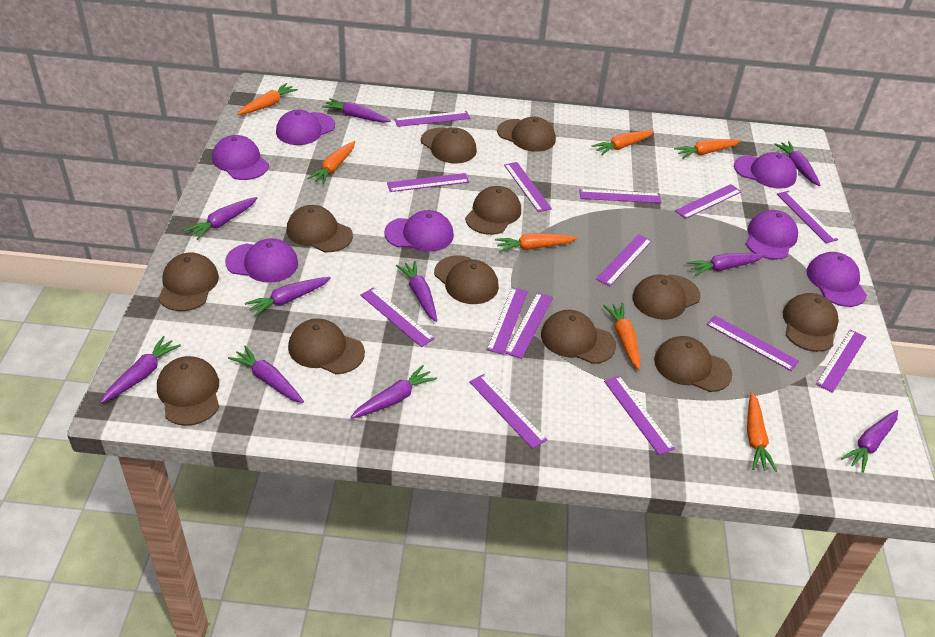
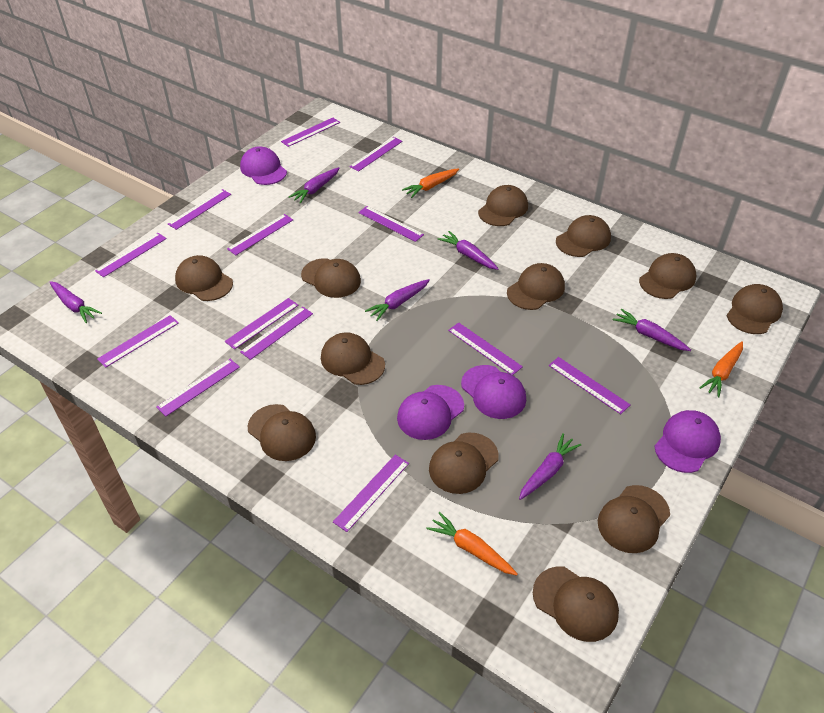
orange carrot: [237,83,298,115] [307,141,355,185] [495,233,578,252] [592,130,654,155] [603,303,641,370] [674,139,741,159] [747,392,777,472] = 7 -> [402,168,459,198] [426,512,518,576] [699,341,743,397] = 3
purple cap: [212,135,269,180] [225,238,298,283] [276,110,335,145] [384,210,454,252] [734,152,797,189] [746,210,798,260] [807,252,867,307] = 7 -> [240,146,287,185] [397,385,464,440] [461,365,526,419] [654,410,721,473] = 4
purple carrot: [101,336,181,403] [185,197,257,240] [228,345,304,403] [245,277,331,317] [322,98,391,123] [350,365,437,419] [396,261,437,322] [687,253,765,276] [774,141,821,186] [841,410,898,473] = 10 -> [49,281,102,323] [288,167,339,204] [365,279,430,321] [438,231,499,270] [519,433,581,500] [613,309,691,351] = 6
purple ruler: [360,287,435,347] [387,173,469,192] [394,111,470,127] [469,374,547,449] [487,287,528,355] [504,162,552,212] [505,292,553,359] [579,189,661,203] [596,234,652,286] [604,376,675,455] [675,184,742,219] [707,315,799,371] [777,191,838,243] [816,329,866,393] = 14 -> [95,233,167,277] [97,315,179,368] [156,359,240,416] [168,189,231,230] [225,298,299,349] [227,214,293,255] [240,307,313,360] [281,118,340,147] [333,455,409,532] [349,137,403,171] [358,206,424,242] [448,322,523,375] [549,357,631,414] = 13

